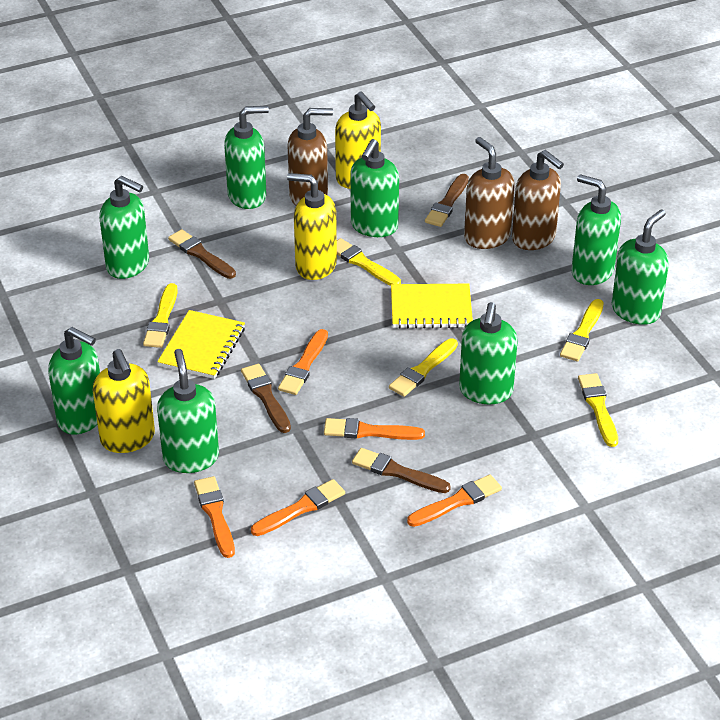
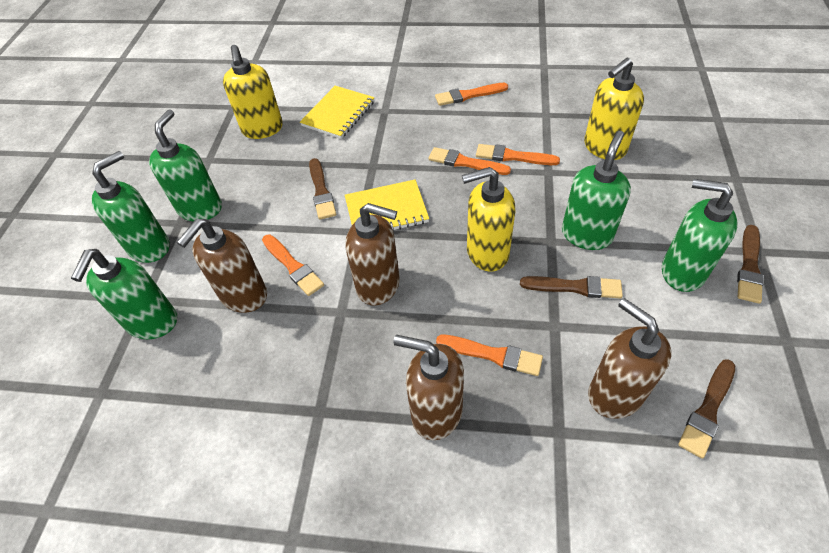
brown soap dispenser: [288,108,333,206] [464,137,515,249] [512,150,564,250] = 3 -> [177,219,267,313] [345,203,400,306] [394,335,464,440] [588,298,671,419] = 4
green soap dispenser: [48,327,100,435] [99,176,149,279] [157,349,219,473] [224,106,269,209] [351,139,399,237] [459,302,517,404] [571,174,621,285] [612,209,669,325] = 8 -> [71,249,177,339] [92,151,169,263] [149,109,222,222] [562,131,631,250] [662,179,738,292] = 5
yellow brush: [143,283,178,348] [337,238,401,286] [389,338,458,397] [560,299,604,361] [578,373,618,447] = 5 -> none = 0

